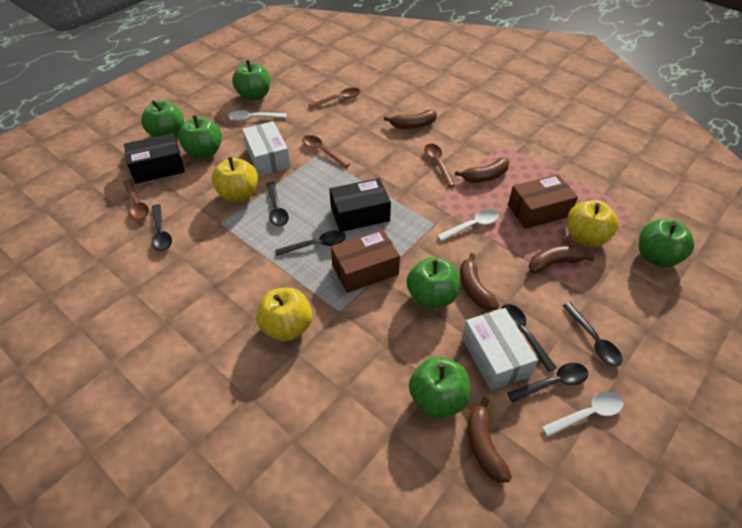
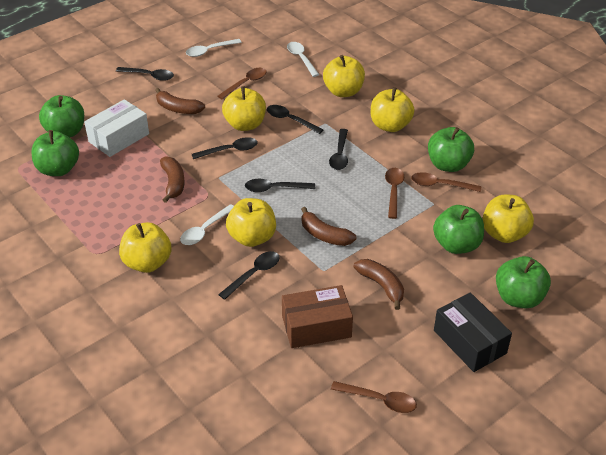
black box: [124,133,185,184] [329,178,391,232] = 2 -> [434,292,512,372] = 1
brown banana: [384,110,437,129] [455,157,509,182] [460,253,499,311] [468,397,512,483] [529,245,595,273] = 5 -> [155,88,205,114] [160,156,185,203] [301,207,356,246] [354,259,404,310] = 4
brown box: [331,229,400,293] [508,174,578,229] = 2 -> [282,285,353,348] = 1
green apple: [141,100,184,138] [178,115,222,159] [232,60,270,101] [406,257,459,309] [409,357,470,418] [639,219,694,267] = 6 -> [31,130,79,176] [39,95,84,137] [428,127,474,172] [433,205,484,254] [496,256,551,308] = 5
white box: [242,121,290,176] [462,308,538,390] = 2 -> [84,99,149,157] = 1
yellow apple: [212,157,258,202] [256,288,312,342] [567,200,618,247] = 3 -> [119,222,172,273] [222,86,266,131] [226,198,276,247] [323,55,365,97] [371,87,415,132] [483,195,534,243] = 6

